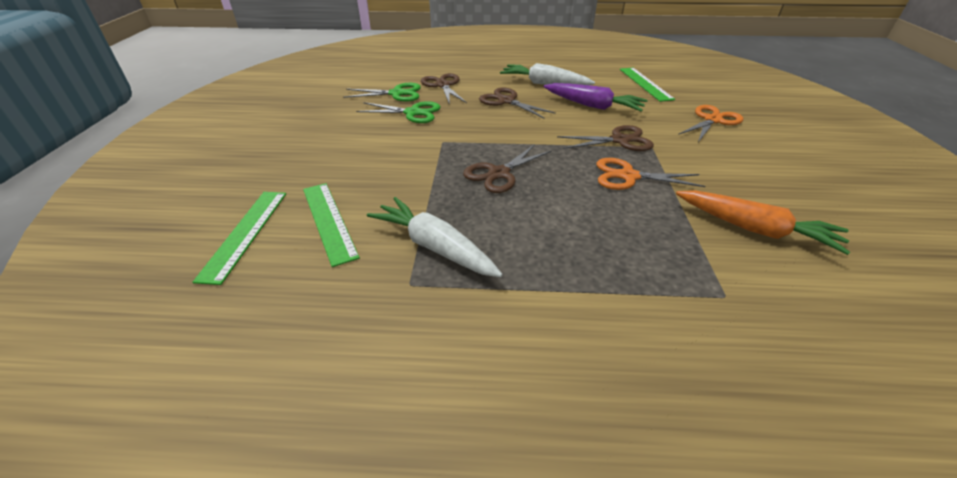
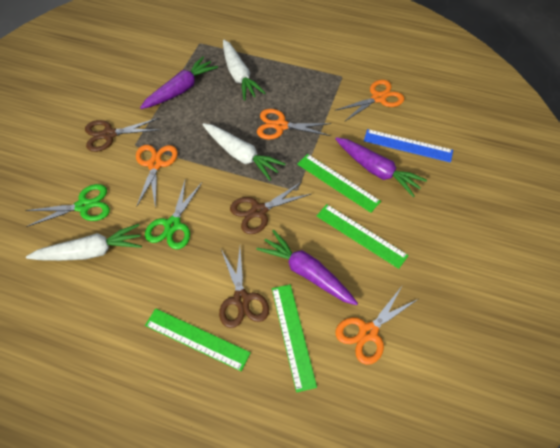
blue ruler: none = 0 -> [364,129,453,163] = 1
brown scissors: [421,73,467,103] [463,144,552,193] [479,87,556,118] [557,125,654,151] = 4 -> [85,118,159,152] [219,248,269,328] [230,182,311,234] = 3
green ruler: [193,192,286,285] [303,183,360,267] [620,68,675,102] = 3 -> [145,308,251,371] [272,284,317,392] [297,154,381,213] [317,204,409,269] = 4
orange carrot: [676,190,850,255] = 1 -> none = 0
orange scissors: [597,158,705,190] [678,105,743,142] = 2 -> [136,145,178,209] [257,109,331,139] [335,286,418,365] [336,80,404,122] = 4
purple carrot: [544,83,648,112] = 1 -> [140,56,218,109] [256,230,358,305] [335,137,427,197] = 3
white carrot: [367,197,503,277] [500,63,595,85] = 2 -> [26,224,142,261] [203,123,286,181] [223,40,266,101] = 3

